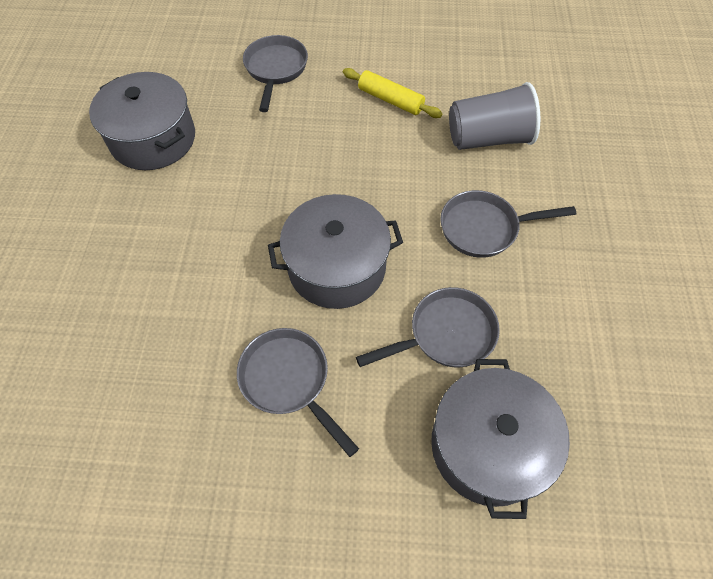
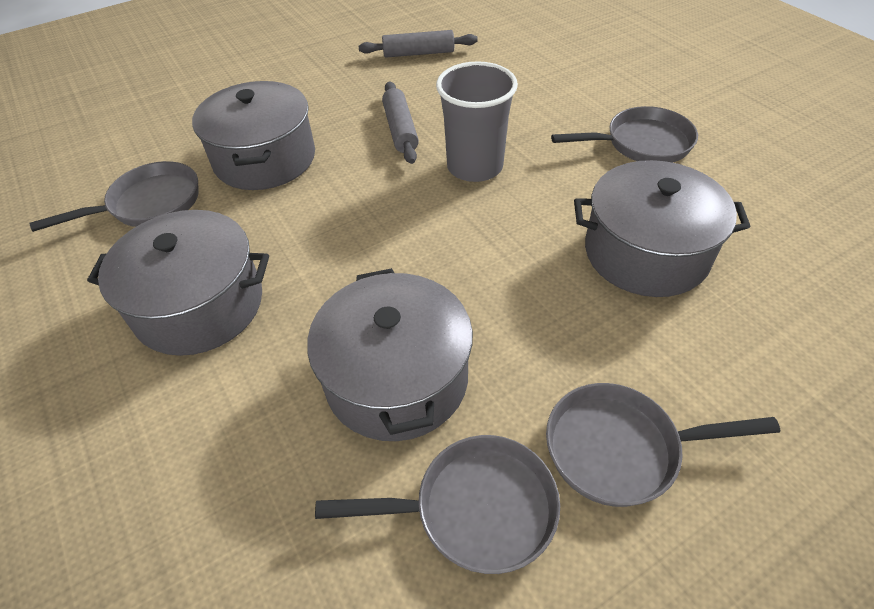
grey pot: [89,72,195,170] [268,194,403,309] [431,359,570,519] = 3 -> [87,210,269,356] [192,81,315,190] [307,268,473,441] [574,160,750,297] = 4
grey rolling pin: none = 0 -> [359,30,478,58] [382,82,419,164] = 2
yellow rolling pin: [343,68,443,118] = 1 -> none = 0

